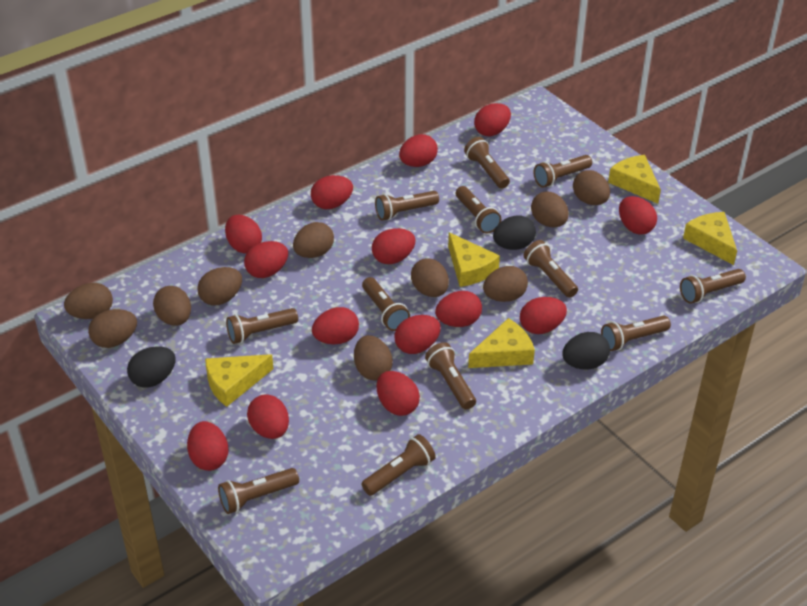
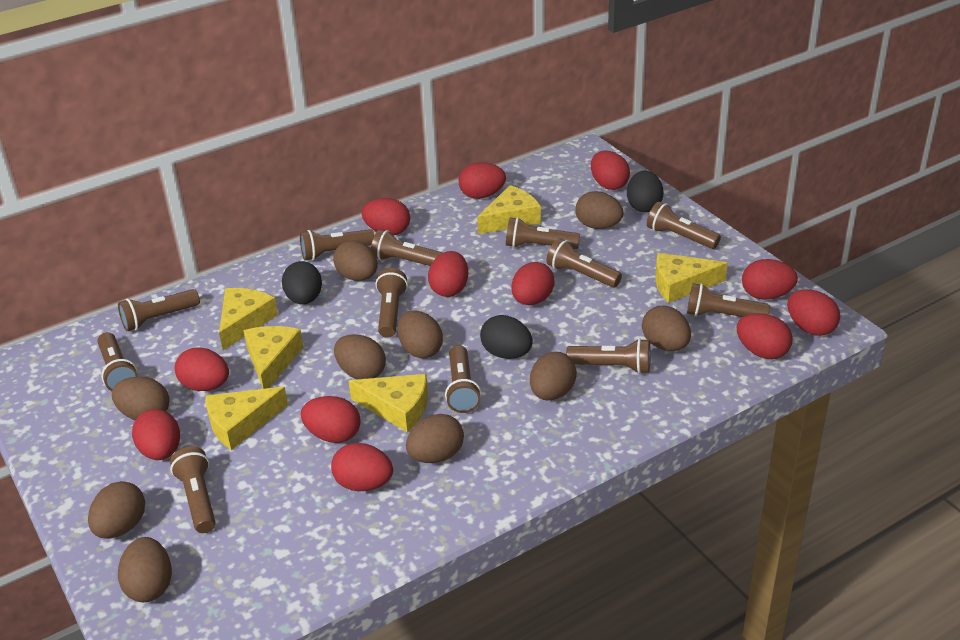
red egg: [187,421,228,471] [225,215,262,254] [244,241,288,278] [247,394,289,439] [311,175,353,209] [312,307,359,344] [372,228,415,264] [376,371,420,416] [394,315,441,354] [399,134,438,167] [435,291,482,327] [474,103,511,136] [520,297,567,334] [619,196,657,235] = 14 -> [132,409,180,460] [175,347,229,391] [301,396,361,443] [331,443,393,491] [362,198,410,235] [428,251,468,297] [459,162,506,199] [511,262,555,305] [591,151,630,190] [737,313,792,359] [742,259,798,300] [787,289,840,336] = 12
yellow cheese: [205,354,273,407] [448,232,500,287] [468,318,535,368] [608,155,661,204] [683,212,737,265] = 5 -> [205,387,288,450] [219,288,278,350] [243,326,303,389] [348,374,428,432] [477,185,541,234] [655,253,728,303] = 6

